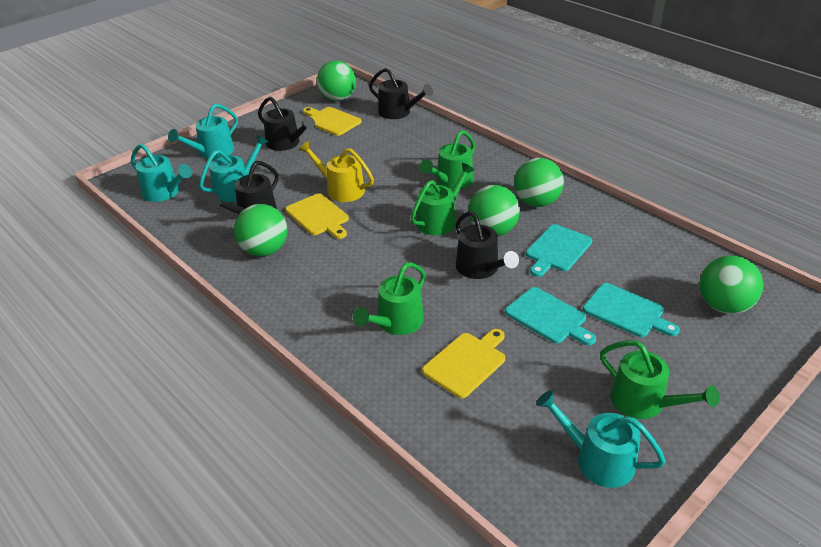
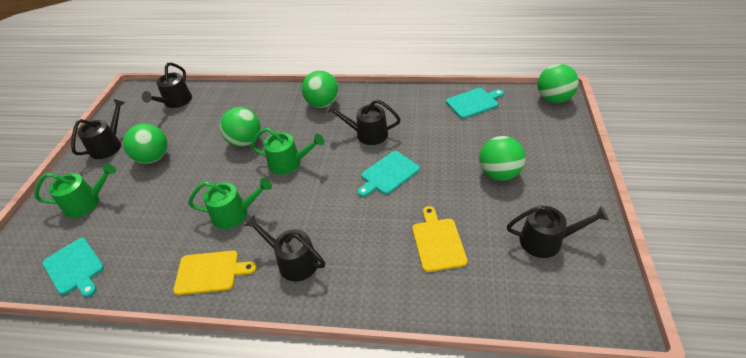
black watering can: [208,161,279,215] [258,96,315,151] [369,68,433,119] [456,211,519,279] = 4 -> [71,99,126,159] [142,63,192,108] [244,215,325,282] [326,100,401,145] [507,205,609,258] = 5
green watering can: [353,262,426,335] [411,163,475,236] [420,130,475,189] [600,340,719,419] = 4 -> [34,163,116,218] [188,178,272,229] [251,128,324,175] = 3
turquoise watering can: [131,144,192,202] [168,104,238,159] [199,135,268,202] [536,390,666,488] = 4 -> none = 0
yellow cutting board: [285,194,349,239] [303,107,362,136] [422,329,505,398] = 3 -> [173,251,256,295] [412,206,468,272] = 2
yellow watering can: [298,141,374,202] = 1 -> none = 0

